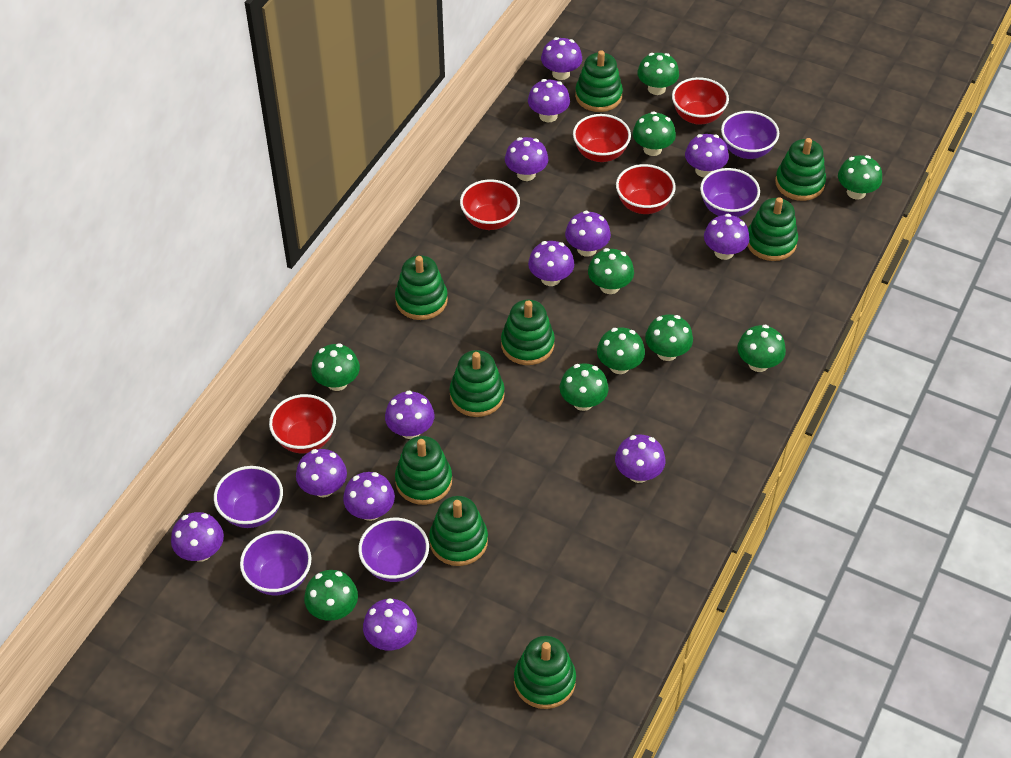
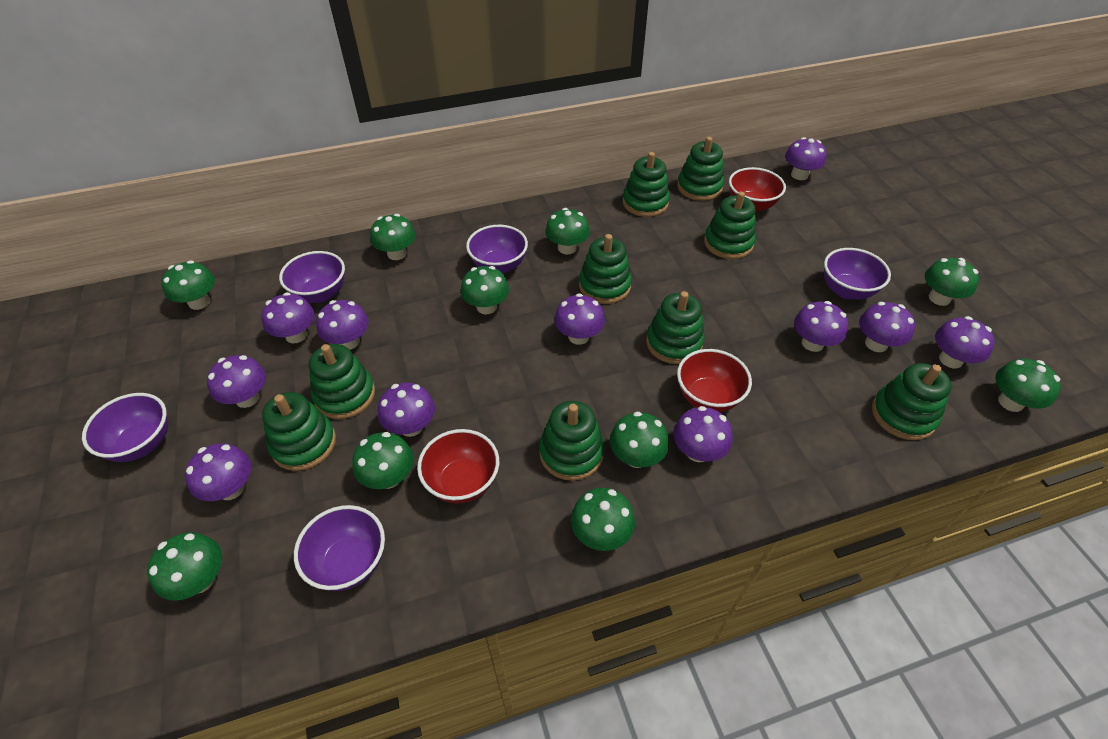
purple mushroom: [171,512,224,562] [296,449,347,497] [343,472,395,521] [363,598,417,650] [385,391,434,439] [505,137,548,181] [528,79,570,123] [528,241,574,286] [541,37,582,80] [565,211,611,257] [615,435,666,483] [685,134,729,177] [704,214,750,260] = 13 -> [185,443,251,501] [207,355,266,408] [261,292,315,343] [316,300,369,350] [378,383,435,437] [554,293,605,345] [673,406,733,462] [785,137,827,180] [794,301,848,352] [859,302,915,352] [935,316,995,368] = 11
red bowl: [269,394,336,453] [460,179,520,230] [573,114,631,162] [616,164,676,214] [672,77,729,125] = 5 -> [417,429,499,503] [677,349,752,412] [729,167,786,212] = 3

